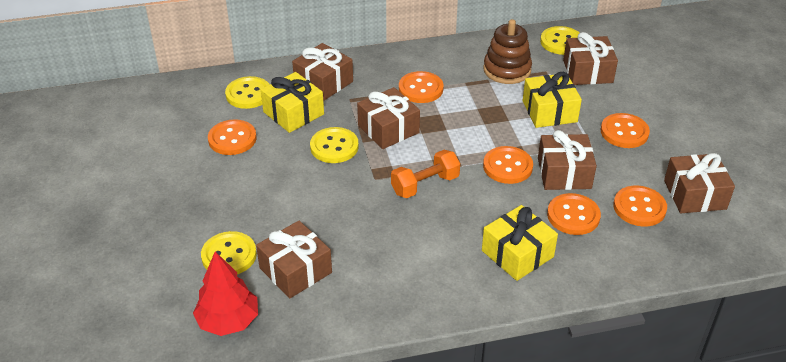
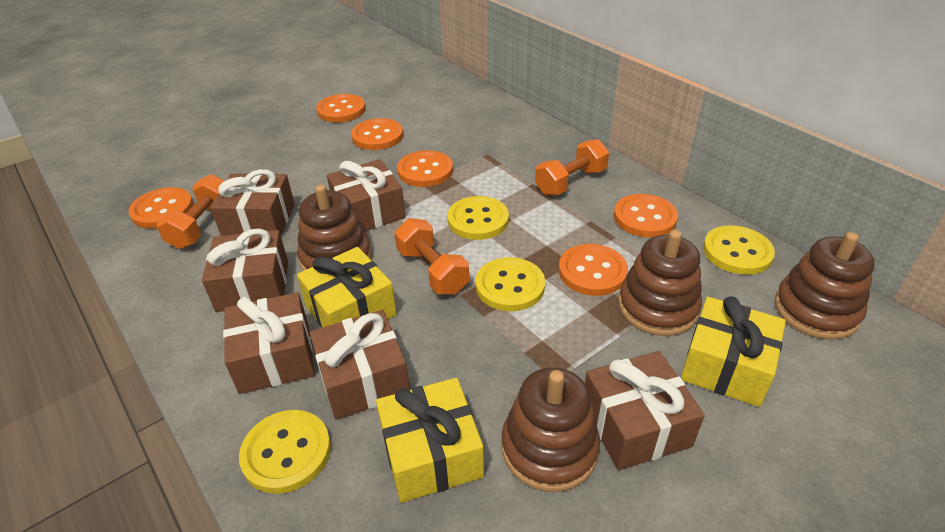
brown stacking toy: [483,19,532,84] = 1 -> [297,185,372,271] [502,367,600,492] [618,230,702,336] [775,232,875,340] = 4
orange dumbbell: [391,150,460,198] = 1 -> [156,174,224,249] [395,218,469,294] [535,139,609,195] = 3
red tree: [193,251,258,336] = 1 -> none = 0

